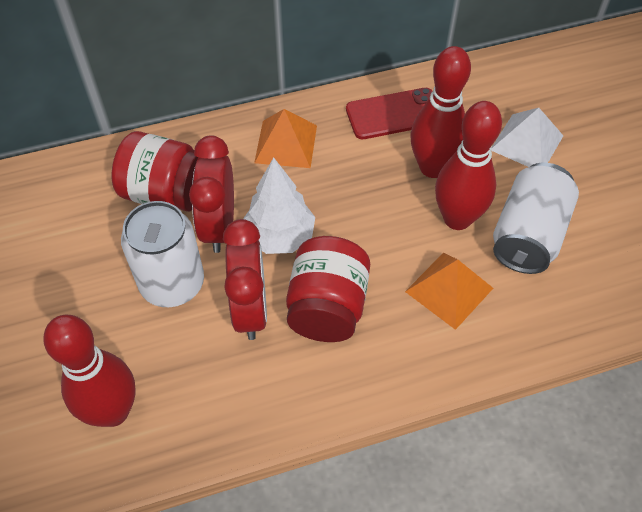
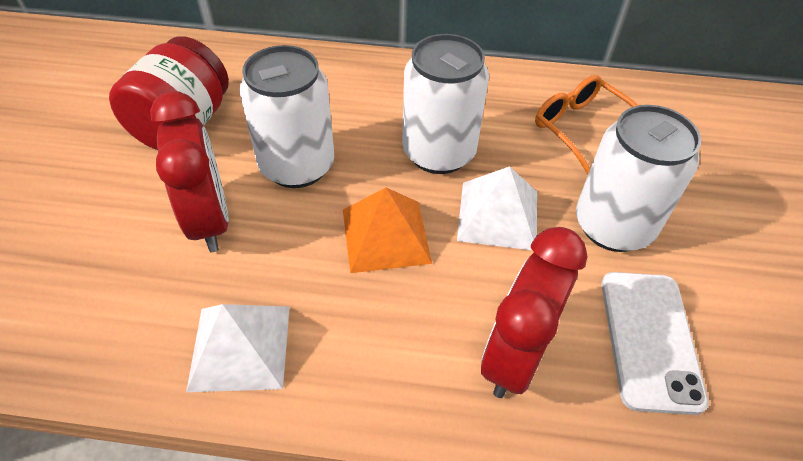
orange glasses: none = 0 -> [535,75,638,174] = 1
orange pyramid: [254,109,317,168] [405,253,493,330] = 2 -> [343,188,432,273] = 1
red bowling pin: [43,315,135,427] [411,46,471,178] [435,101,502,230] = 3 -> none = 0
red jar: [112,131,198,212] [286,236,370,342] = 2 -> [109,36,229,150] = 1
red phone: [346,88,432,139] = 1 -> none = 0
white can: [121,201,204,307] [493,163,579,274] = 2 -> [239,45,334,188] [402,34,489,174] [576,105,701,252] = 3
white phone: none = 0 -> [601,272,709,415] = 1
white pyramid: [491,108,563,167] = 1 -> [186,304,290,392] [457,166,537,250] = 2
white tree: [243,157,315,254] = 1 -> none = 0

